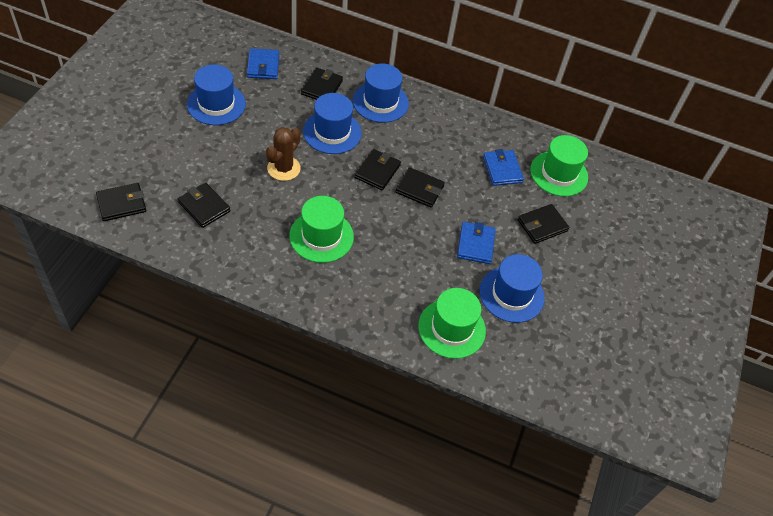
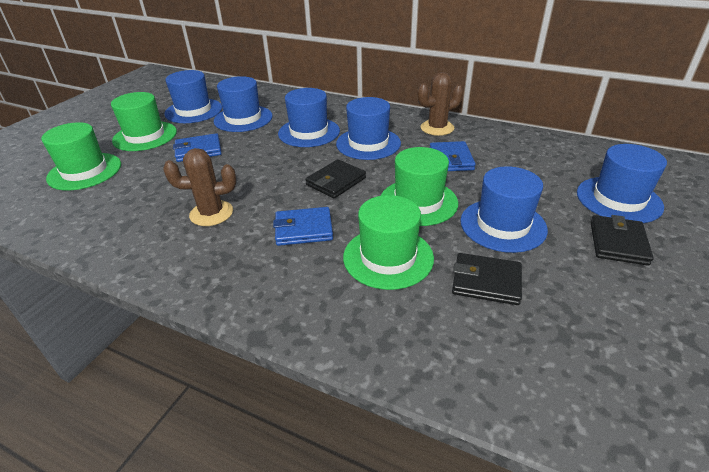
black wallet: [96,183,146,221] [178,182,230,228] [301,67,343,100] [354,149,401,190] [395,167,445,208] [518,204,569,244] = 6 -> [305,159,366,198] [452,253,522,305] [590,215,654,266] = 3
blue hat: [187,64,246,125] [303,93,362,154] [353,64,409,123] [480,254,545,323] = 4 -> [164,70,222,123] [214,76,273,132] [278,88,340,147] [336,97,401,160] [460,166,548,253] [577,144,667,223] = 6
brown cactus: [266,127,301,181] = 1 -> [163,148,236,226] [418,72,463,136] = 2
green hat: [289,196,354,263] [418,288,486,359] [530,135,588,197] = 3 -> [41,122,121,190] [111,92,177,151] [343,195,434,290] [381,147,458,226] = 4

